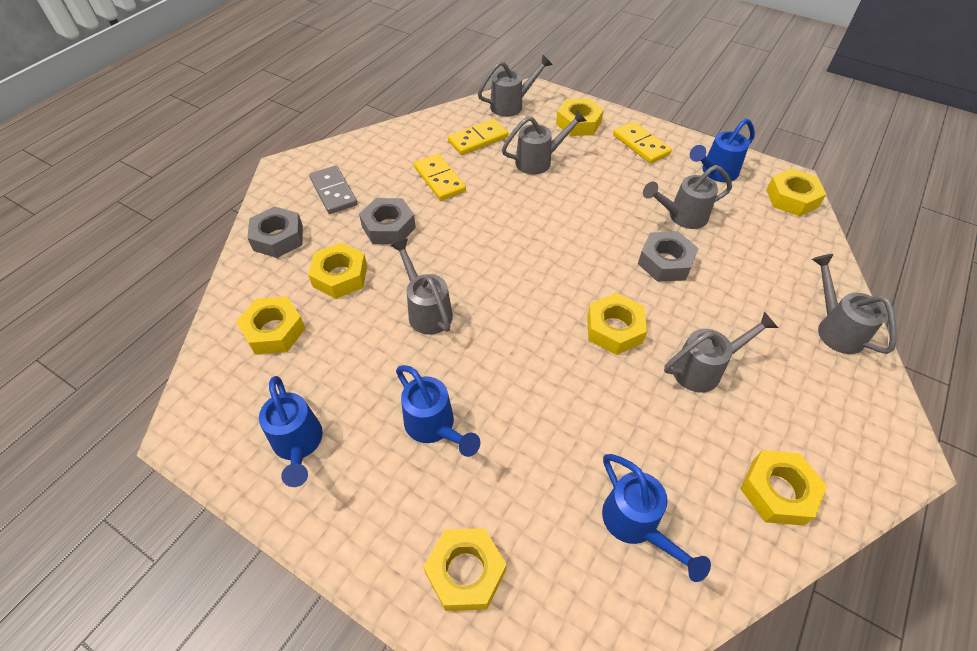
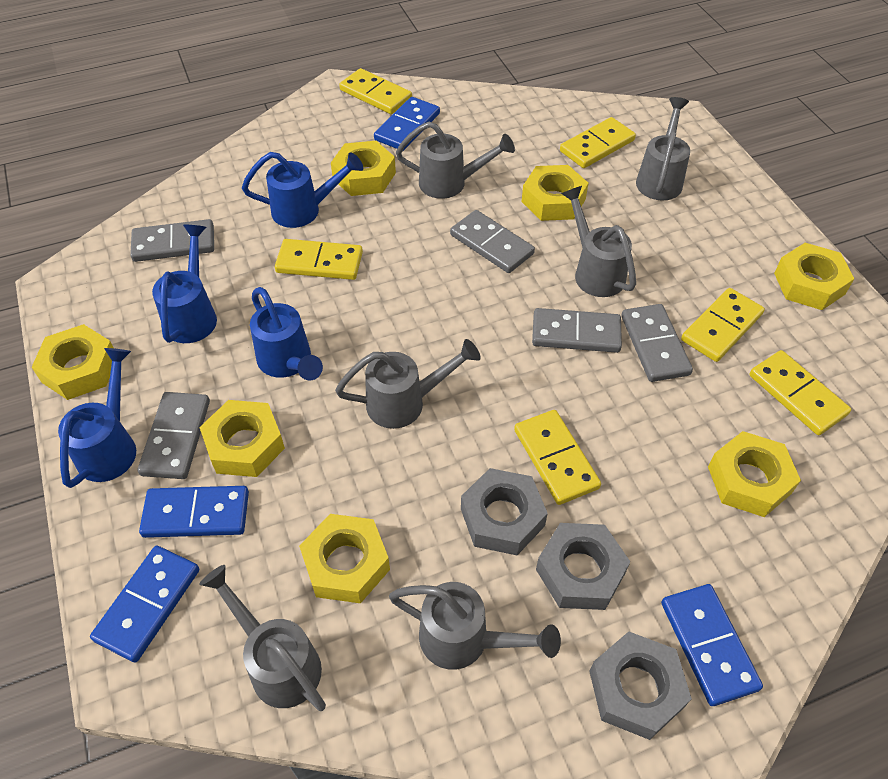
blue domino: none = 0 -> [90,545,199,663] [139,486,249,538] [374,97,440,151] [661,584,763,706] = 4
grey domino: [309,166,357,214] = 1 -> [130,219,214,262] [138,392,210,479] [450,210,535,273] [532,308,622,353] [621,304,693,382] = 5
yellow domino: [414,154,466,200] [448,119,508,155] [613,121,672,164] = 3 -> [275,239,363,280] [339,68,412,114] [514,410,601,505] [560,117,636,168] [681,288,765,362] [749,350,851,435] = 6

